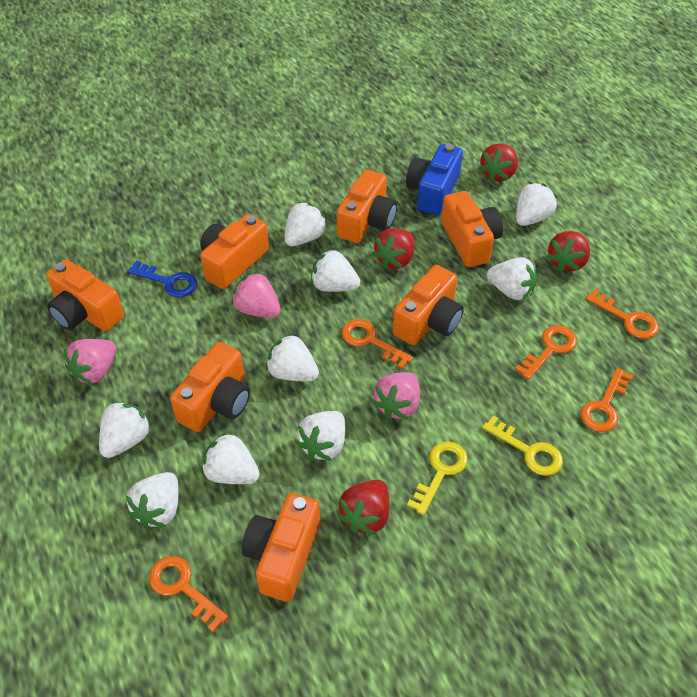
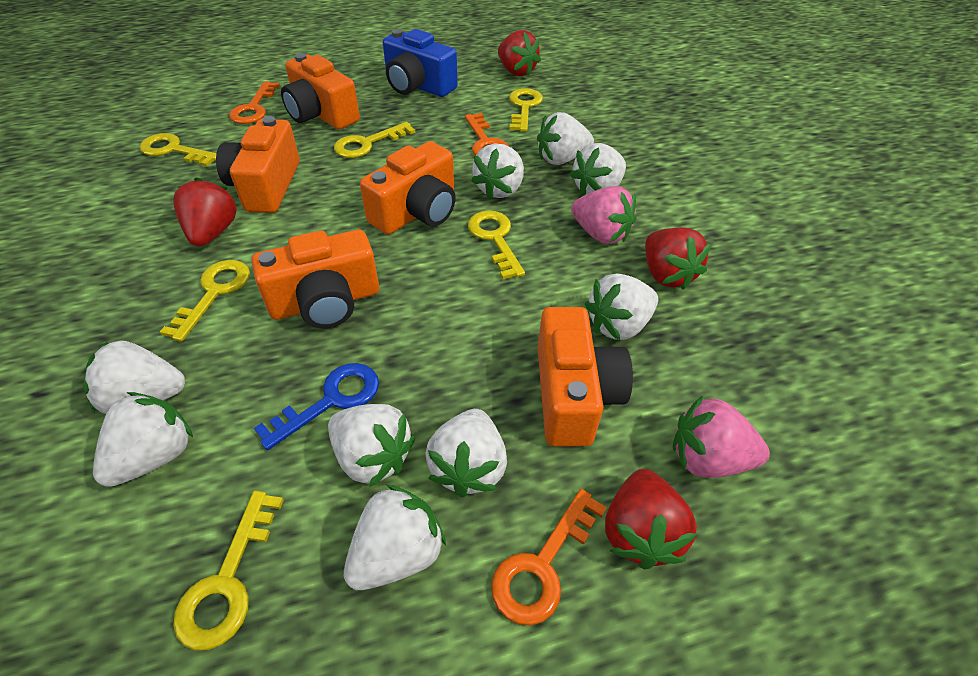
orange camera: [46,259,124,331] [170,342,250,432] [200,214,269,289] [242,493,320,602] [337,170,397,243] [393,265,464,345] [441,191,503,267] = 7 -> [216,116,300,213] [252,230,379,328] [281,53,360,129] [360,141,456,235] [538,307,633,446] = 5
orange key: [149,556,229,632] [342,319,413,369] [515,325,577,380] [581,368,633,432] [586,289,659,339] = 5 -> [229,81,280,124] [465,113,508,156] [491,489,607,625] = 3
pink strawberry: [64,339,116,384] [232,271,281,318] [372,372,420,419] = 3 -> [571,186,636,244] [673,395,770,478] = 2
yellow key: [407,442,468,515] [482,415,563,476] = 2 -> [140,133,217,166] [160,260,250,342] [173,491,284,651] [334,122,415,158] [468,210,525,279] [509,88,543,132] = 6

